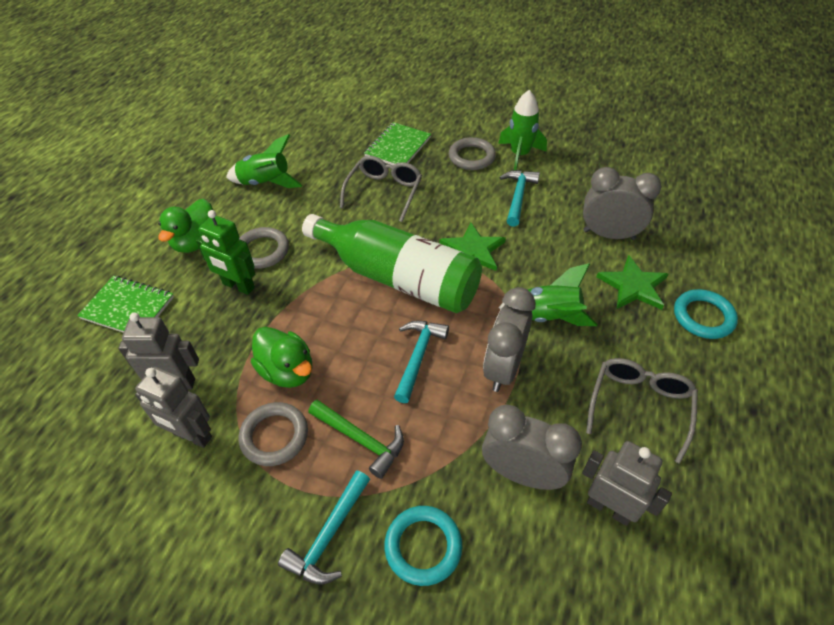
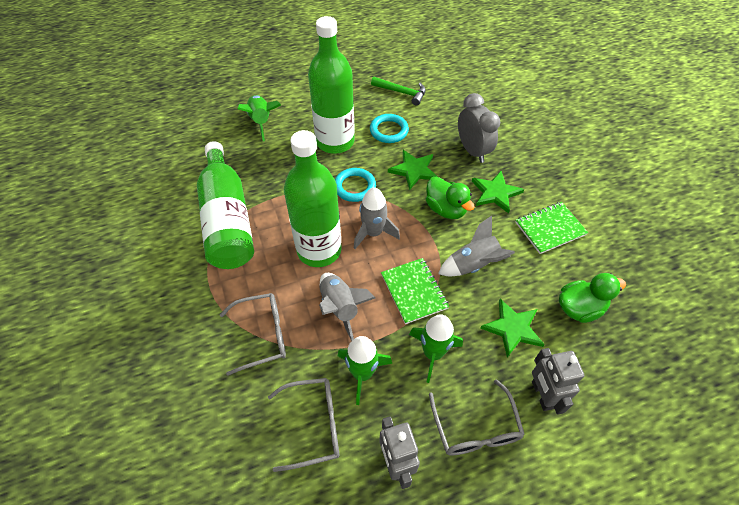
green bottle: [302,214,482,313] = 1 -> [197,141,254,269] [284,130,342,267] [308,16,355,154] = 3
green robot: [196,210,255,295] = 1 -> none = 0
green star: [439,223,506,271] [596,255,668,310] = 2 -> [388,150,438,190] [472,171,524,214] [480,299,545,358] = 3
grey clock: [482,405,582,490] [483,287,536,392] [583,167,661,240] = 3 -> [458,93,500,163] = 1
grey glasses: [340,155,422,222] [586,358,698,464] = 2 -> [220,293,286,376] [268,378,339,472] [429,379,525,455] = 3
grey ring: [239,227,289,269] [239,402,308,466] [449,137,496,170] = 3 -> none = 0
grey robot: [118,312,199,389] [135,367,212,448] [582,441,672,526] = 3 -> [380,416,420,489] [532,348,585,415] = 2
grey rocket: none = 0 -> [319,273,376,341] [354,187,400,249] [438,216,515,276] = 3
turquoise hammer: [278,470,370,585] [394,321,449,403] [499,170,540,227] = 3 -> none = 0

